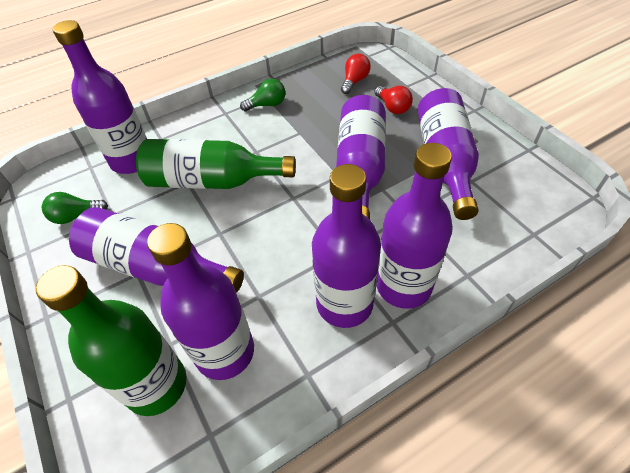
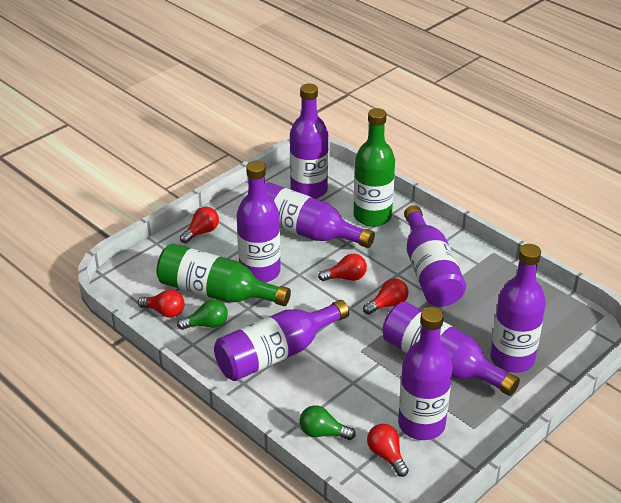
purple bottle: [53,20,147,174] [69,207,244,293] [147,223,254,380] [312,164,381,328] [336,95,386,219] [377,143,453,309] [418,88,479,220] = 7 -> [214,300,349,381] [237,161,280,283] [265,182,375,248] [290,84,329,199] [382,302,520,396] [398,307,453,440] [404,205,466,307] [490,244,546,373] = 8
red light bulb: [341,53,371,94] [374,86,413,114] = 2 -> [138,289,185,318] [180,207,219,243] [318,254,367,281] [363,278,409,315] [367,424,409,477] = 5

